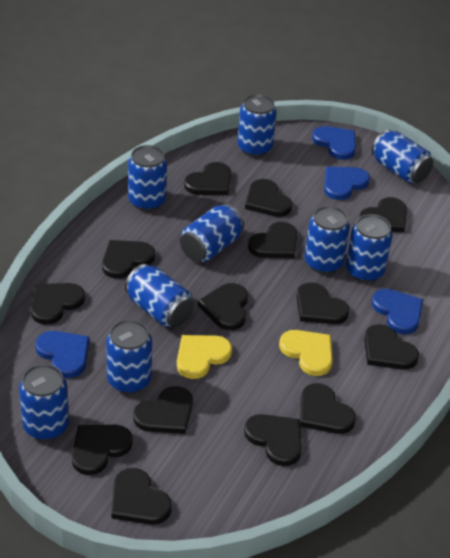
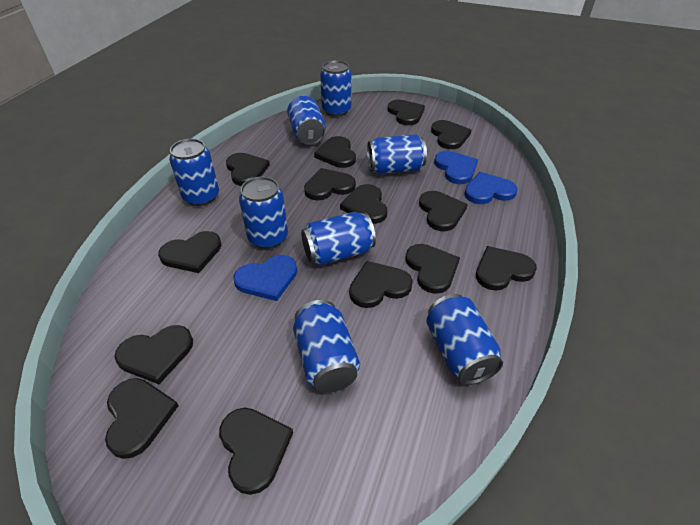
blue can: [19,364,69,440] [106,320,152,394] [125,264,194,327] [128,145,167,211] [180,204,244,262] [237,94,277,157] [305,206,350,274] [346,214,393,282] [371,130,433,183] = 9 -> [169,139,219,206] [239,177,288,249] [287,96,326,145] [293,300,360,393] [301,212,376,266] [320,60,351,117] [367,134,427,174] [426,294,503,385] = 8
blue heart: [35,331,90,378] [312,126,356,160] [324,167,370,200] [372,289,423,334] = 4 -> [233,255,297,301] [434,151,478,184] [464,172,518,204] = 3
yellow heart: [177,335,232,379] [279,330,333,376] = 2 -> none = 0

